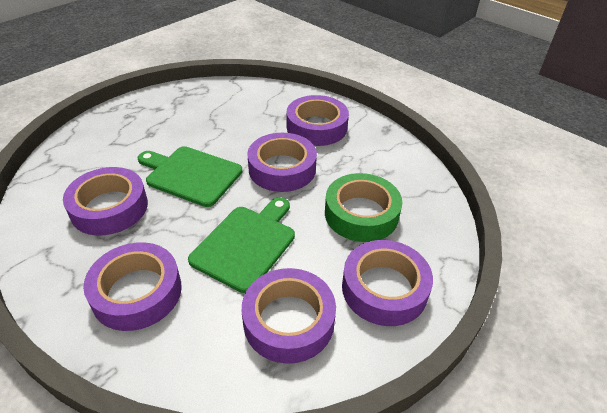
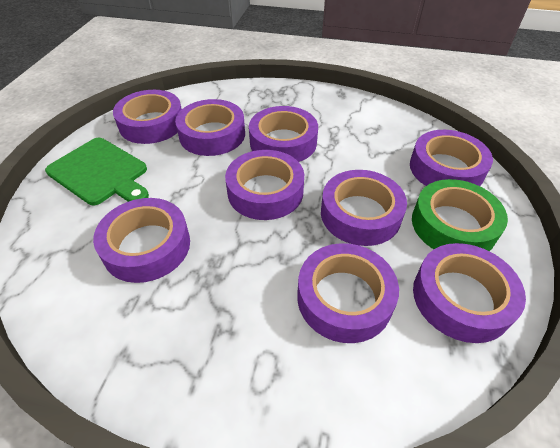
green cutting board: [138,146,242,207] [188,197,295,293] = 2 -> [45,138,149,205] = 1
purple tape: [63,167,148,235] [83,242,182,331] [242,268,336,364] [247,133,317,192] [287,95,349,146] [342,240,433,326] = 6 -> [93,198,190,283] [113,90,182,144] [175,99,245,156] [225,150,304,220] [249,106,318,162] [297,243,399,343] [321,170,407,246] [410,130,493,186] [413,243,526,343] = 9

